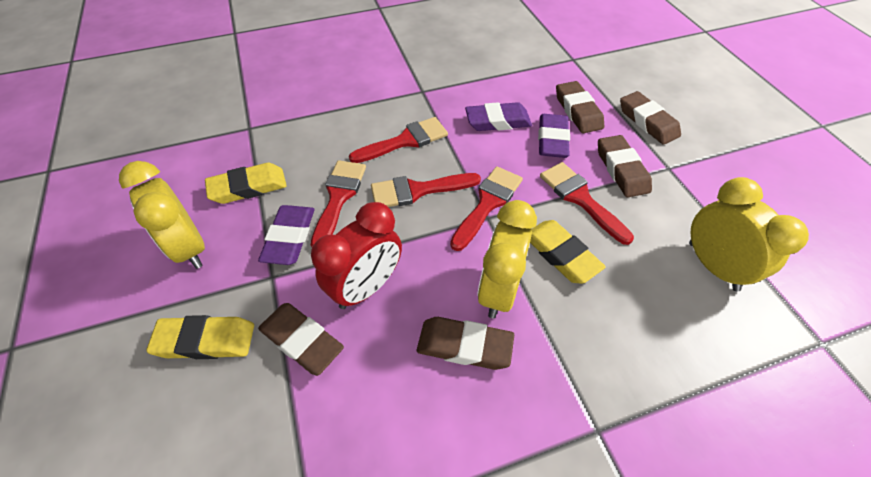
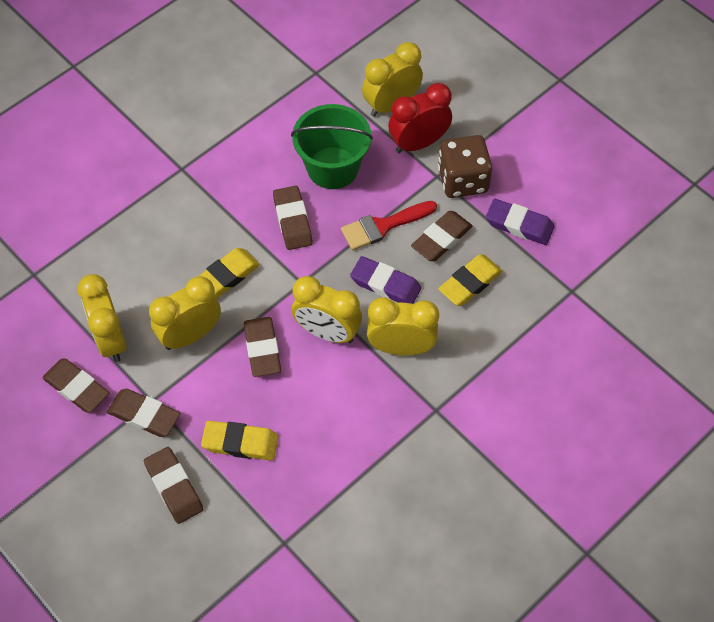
brown dice: none = 0 -> [438,135,492,198] = 1
brown eraser: [258,303,344,376] [417,317,514,370] [556,81,604,133] [598,135,652,197] [620,91,681,145] = 5 -> [42,359,109,413] [107,389,180,437] [144,447,203,524] [244,317,281,377] [273,186,313,250] [411,211,473,261] = 6
green bucket: none = 0 -> [291,104,373,189] = 1
purple eraser: [258,205,315,265] [465,102,532,131] [538,114,570,158] = 3 -> [350,256,422,304] [486,199,555,245] = 2
red brush: [311,160,366,248] [349,117,448,163] [371,173,481,207] [450,166,523,251] [540,162,634,245] = 5 -> [341,201,437,250] = 1
yellow clock: [119,161,205,269] [477,200,537,318] [689,177,809,291] = 3 -> [78,274,127,362] [149,276,221,350] [292,276,362,343] [362,42,423,117] [367,297,439,356] = 5

